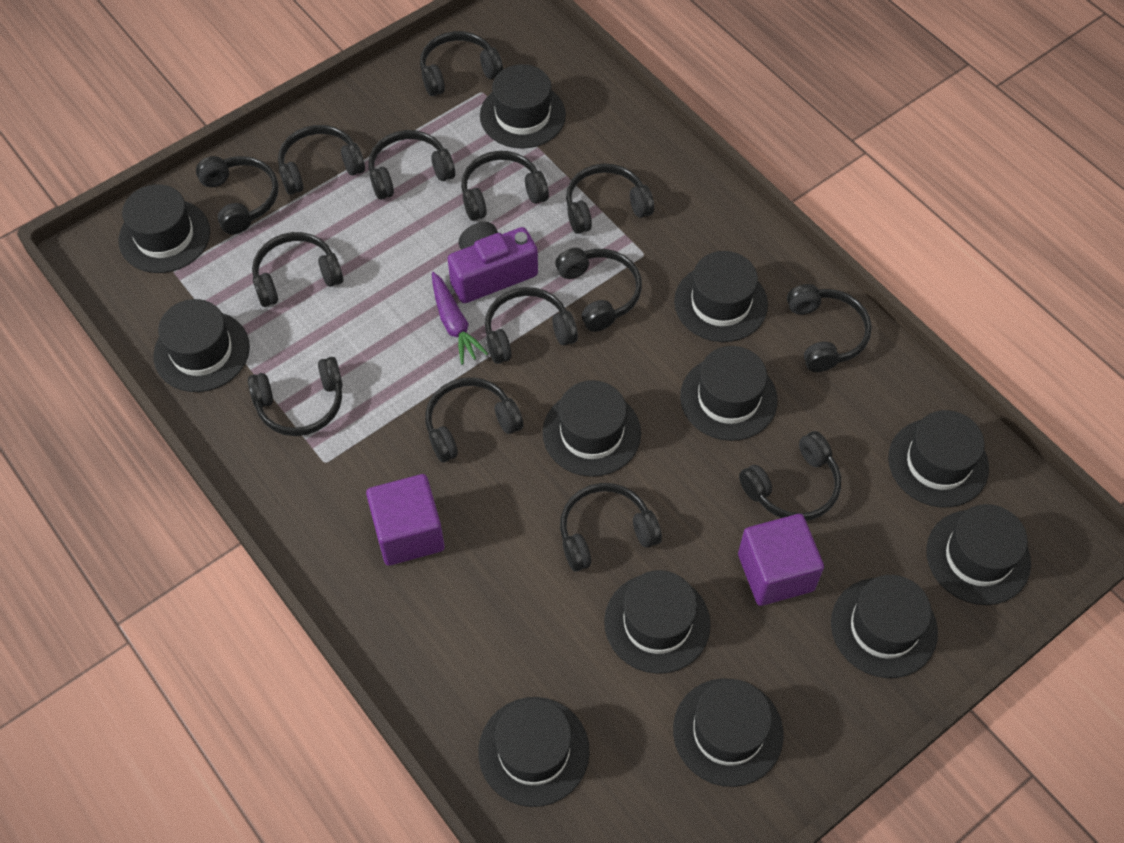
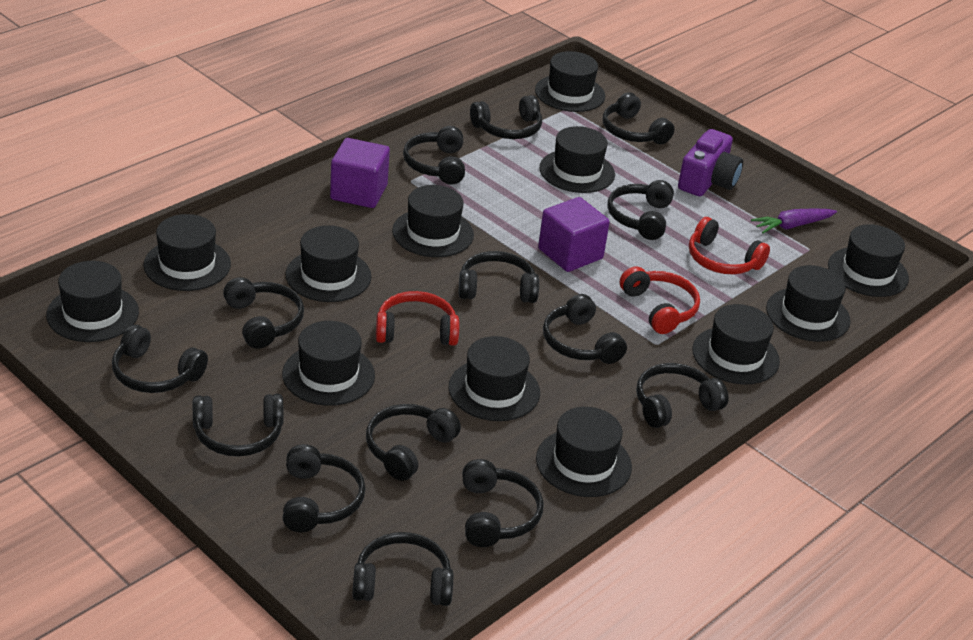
red headphones: none = 0 -> [376,291,459,346] [620,266,700,334] [689,217,770,274] = 3

